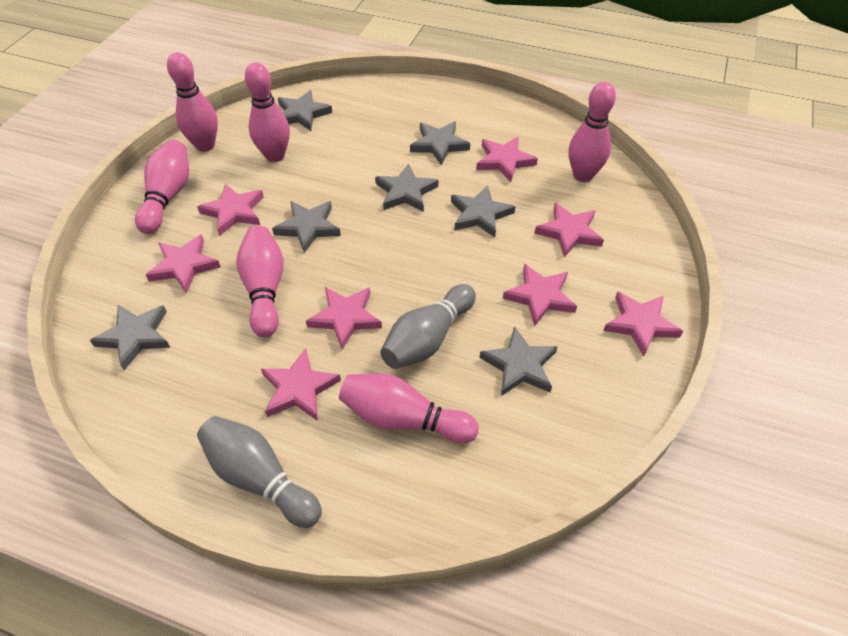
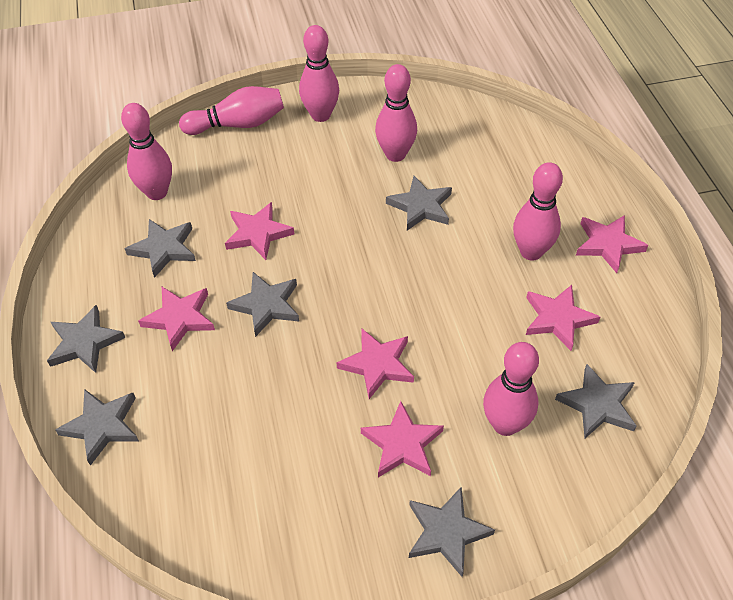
grey bowling pin: [197,416,322,528] [380,284,476,369] = 2 -> none = 0
pink star: [146,234,221,293] [197,184,264,236] [261,348,341,421] [306,287,382,350] [476,136,538,182] [503,264,577,326] [534,203,604,257] [603,291,683,357] = 8 -> [138,287,215,351] [225,202,294,260] [336,328,414,399] [361,401,444,477] [526,285,600,351] [576,215,648,273] = 6

